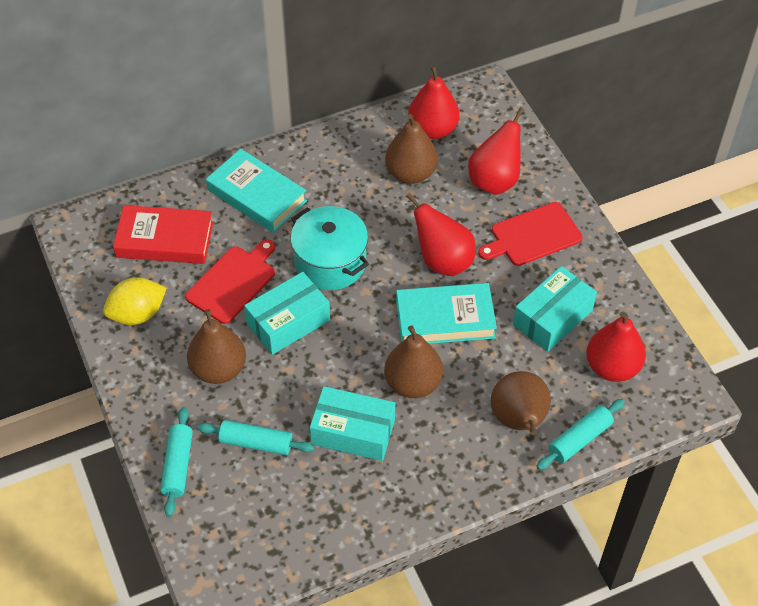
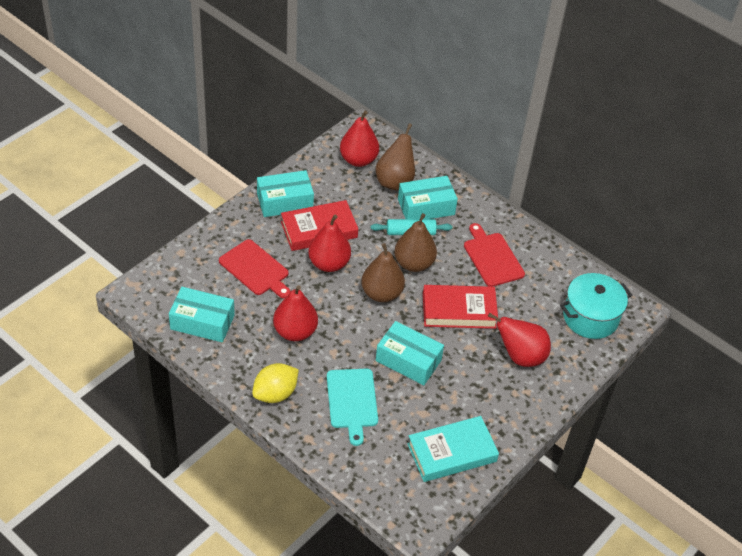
brown pear: [187,309,246,384] [384,325,443,398] [385,114,438,184] [491,371,551,435] = 4 -> [361,243,405,302] [376,123,415,191] [394,213,437,272] = 3
red book: [113,205,213,264] = 1 -> [281,200,358,251] [423,285,498,329] = 2
turquoise book: [206,149,307,232] [396,283,497,344] = 2 -> [407,416,499,482] = 1
turquoise box: [244,272,330,355] [310,386,395,461] [513,266,597,352] = 3 -> [169,287,235,342] [257,170,314,217] [376,321,444,385] [398,176,458,219] = 4
turquoise cutting board: none = 0 -> [327,368,378,446] = 1
turquoise rolling pin: [160,407,193,517] [197,420,314,455] [536,399,625,470] = 3 -> [371,219,452,235] = 1

